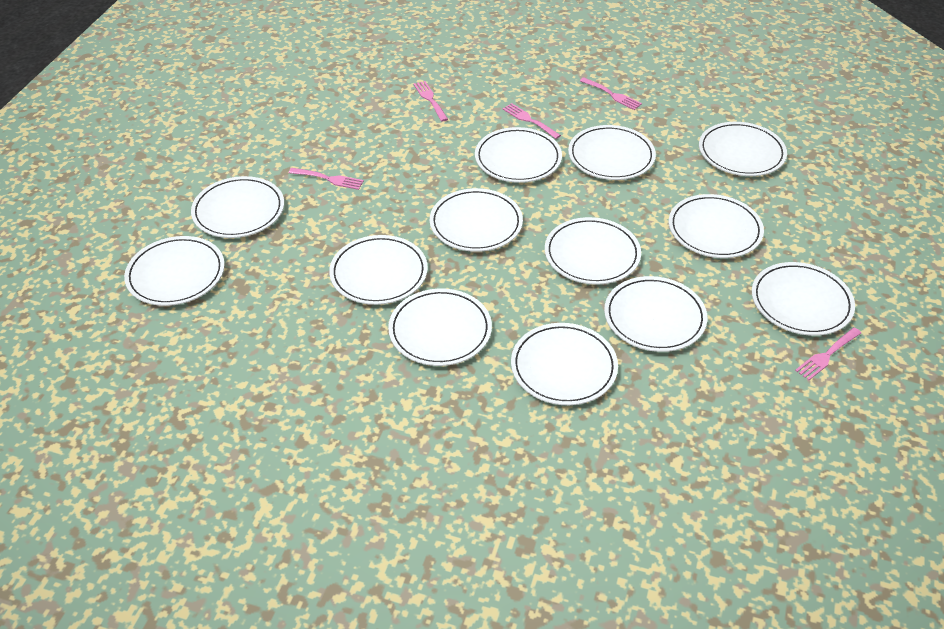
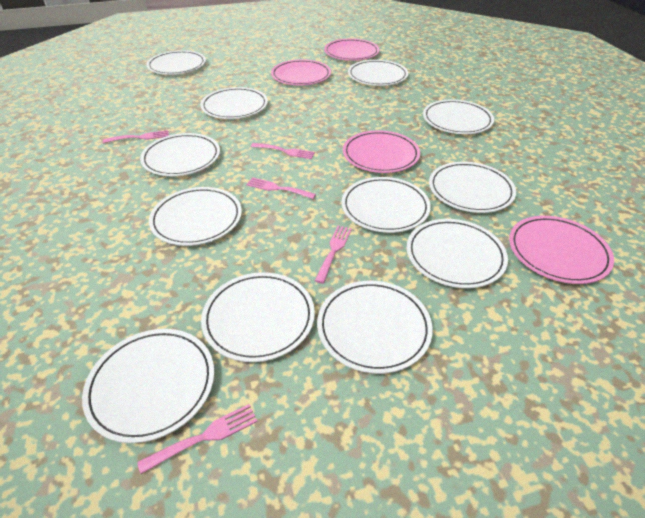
pink plate: none = 0 -> [271,59,331,85] [324,39,380,61] [343,130,420,173] [509,216,614,284] = 4
white plate: [124,236,225,306] [191,176,284,238] [329,235,428,305] [388,289,492,366] [430,188,523,252] [475,127,562,183] [511,323,618,405] [545,217,641,285] [568,125,656,180] [604,276,707,352] [669,194,764,258] [699,122,787,176] [752,262,855,336] = 13 -> [82,329,214,443] [140,133,220,176] [146,50,206,75] [149,187,242,246] [200,87,268,119] [201,272,315,362] [317,281,433,374] [342,177,431,233] [348,60,408,86] [407,219,508,288] [423,100,494,134] [429,162,516,213] = 12

